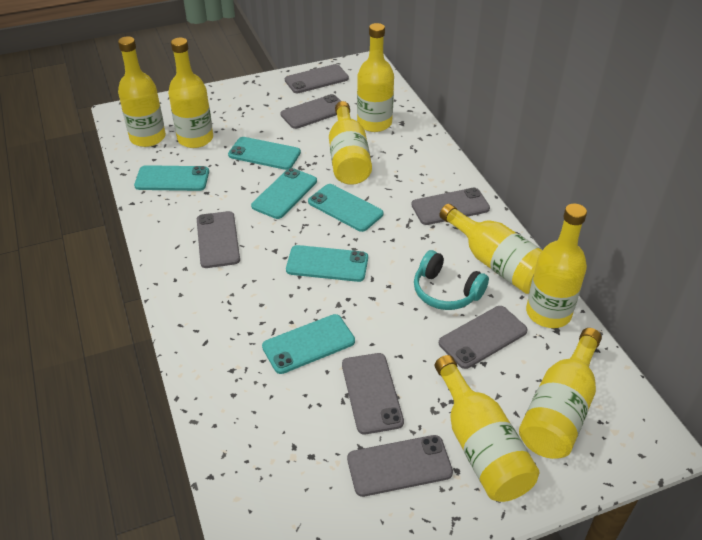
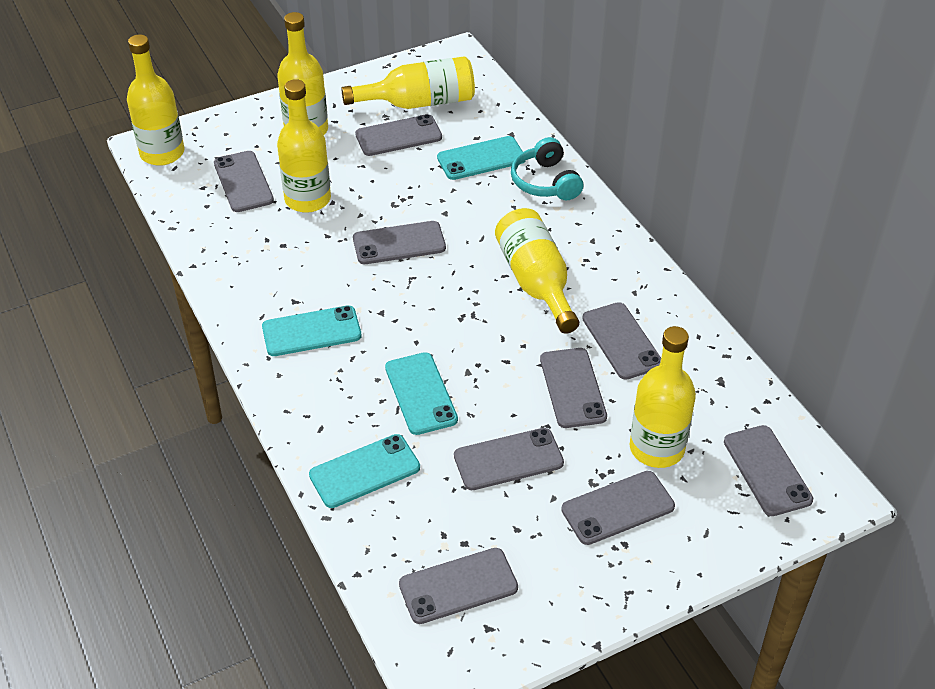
grey phone: [197,211,240,268] [280,94,341,129] [285,64,349,93] [342,353,404,434] [347,435,453,497] [411,188,490,225] [439,306,528,369] = 7 -> [214,151,274,212] [353,221,446,264] [355,114,442,156] [399,548,518,624] [454,428,564,490] [540,348,607,428] [561,471,675,545] [582,302,661,380] [724,425,813,516] = 9
turquoise phone: [134,165,209,191] [228,137,301,170] [251,168,317,219] [262,314,355,374] [286,245,368,282] [308,184,383,232] = 6 -> [262,305,362,356] [309,434,420,508] [385,352,458,435] [437,136,525,180] = 4
yellow bottle: [118,36,166,147] [168,38,213,148] [329,101,372,185] [357,23,394,132] [435,355,539,502] [440,204,542,294] [519,328,602,459] [526,203,587,328] = 8 -> [127,35,184,166] [277,12,328,135] [277,79,331,213] [341,56,475,109] [495,208,579,334] [630,326,696,468] = 6

